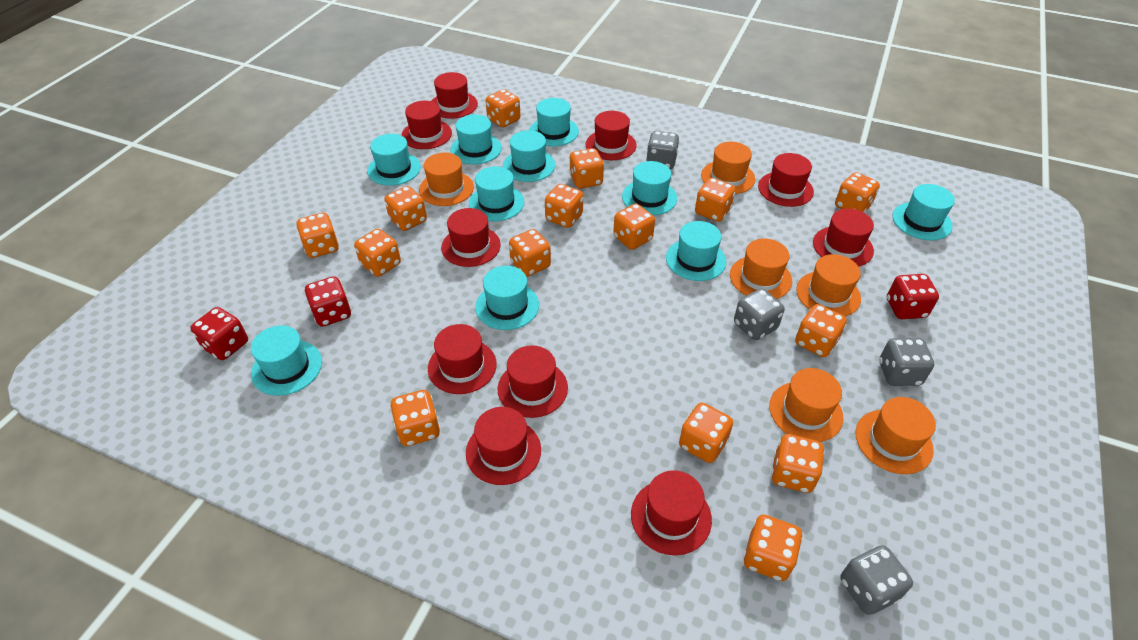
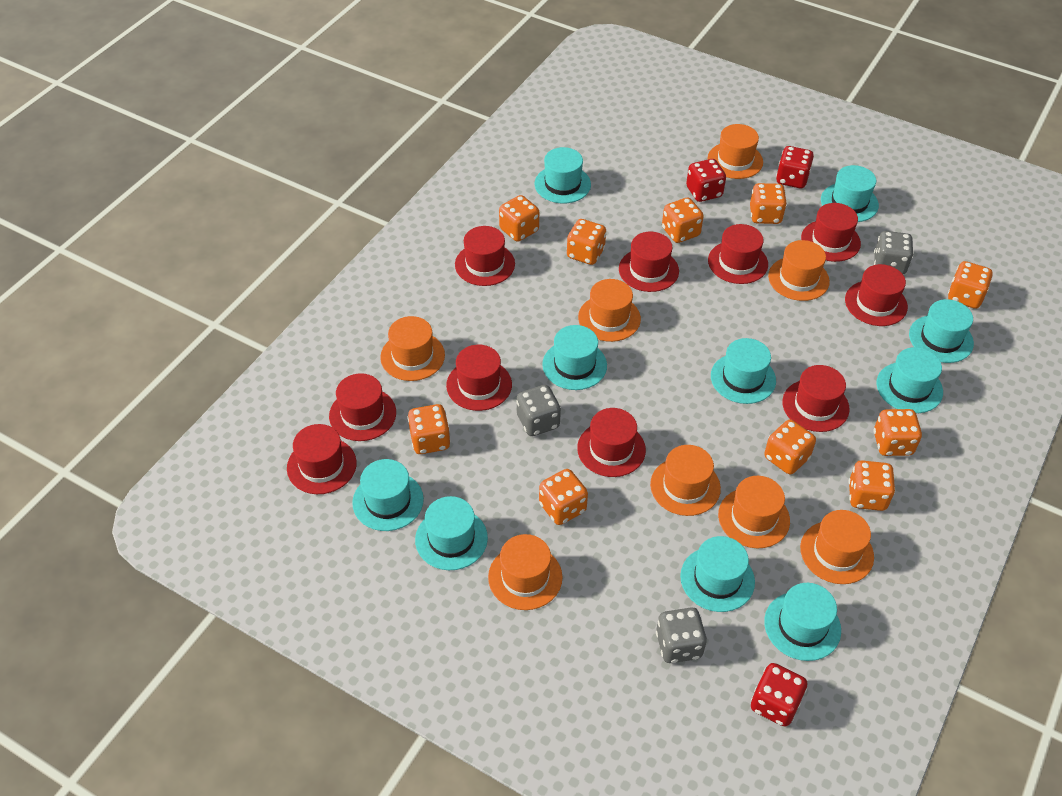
grey dice: [647,131,679,169] [734,288,785,340] [840,545,913,615] [879,338,934,386] = 4 -> [516,385,561,436] [656,607,707,663] [874,231,914,274] = 3
orange dice: [296,213,339,258] [354,229,401,277] [384,186,427,231] [390,390,440,446] [486,89,520,128] [509,229,551,277] [545,184,583,228] [569,148,604,189] [613,204,655,250] [679,403,733,463] [695,178,735,222] [743,515,803,581] [771,434,825,493] [795,304,847,357] [835,172,880,213] = 15 -> [407,404,451,454] [499,195,539,242] [539,469,588,525] [567,219,606,265] [662,198,704,243] [750,183,787,224] [764,420,816,474] [848,460,896,511] [873,409,922,456] [948,261,993,309] = 10
orange hat: [419,152,474,206] [701,142,755,194] [730,239,792,299] [769,368,843,442] [796,254,861,316] [855,397,936,474] = 6 -> [380,316,445,381] [488,534,562,610] [578,279,641,342] [650,445,721,516] [708,124,763,179] [718,476,790,548] [768,240,830,301] [800,510,874,584] = 8

